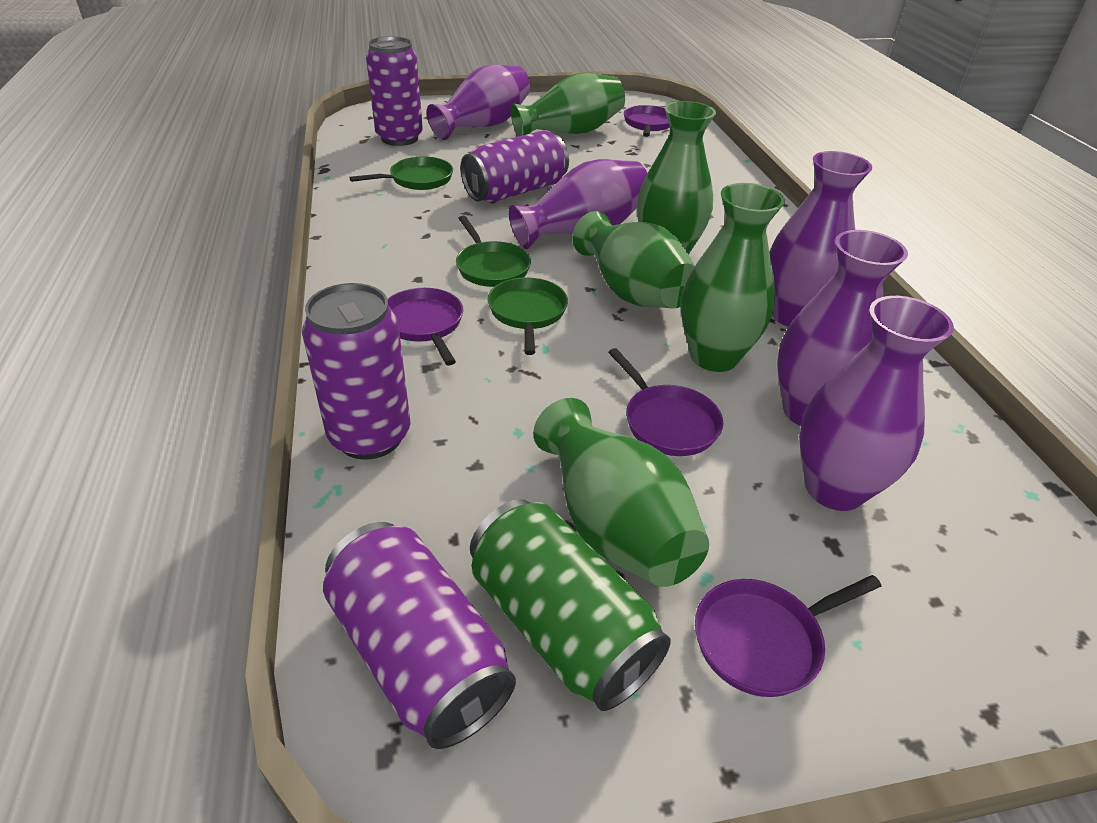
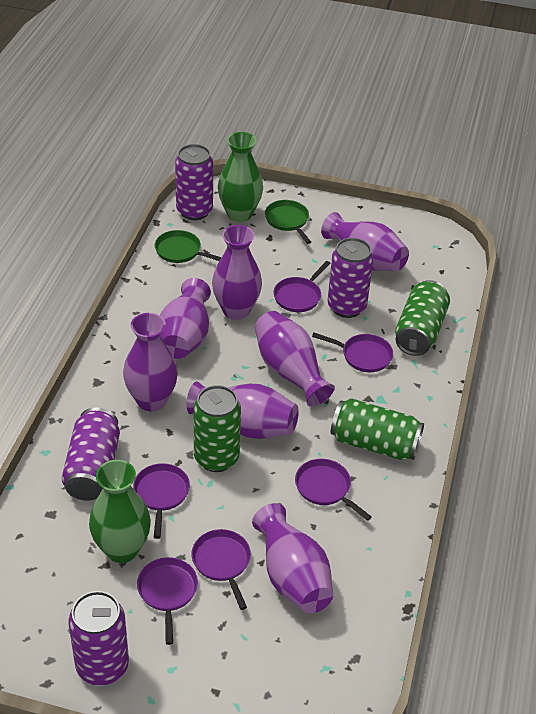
green can: [470,499,671,711] = 1 -> [193,385,241,472] [330,398,424,460] [395,280,450,356] = 3
green pan: [349,156,453,190] [456,216,531,287] [487,277,568,355] = 3 -> [155,230,222,263] [265,200,311,244] = 2
green vase: [511,73,625,136] [533,398,709,587] [573,211,695,308] [637,101,716,255] [681,183,785,372] = 5 -> [89,460,151,563] [218,132,263,222] = 2
purple pan: [388,288,463,366] [608,348,723,456] [624,105,670,137] [695,575,882,697] = 4 -> [133,463,190,539] [137,557,198,645] [191,529,251,610] [273,261,331,312] [295,459,372,521] [312,333,393,372] = 6
purple vase: [426,65,531,140] [509,159,648,249] [769,151,872,327] [777,230,908,426] [799,296,954,511] = 5 -> [123,313,178,411] [160,278,211,359] [186,382,299,439] [212,225,262,320] [252,503,333,613] [255,311,335,407] [321,212,409,271] = 7

